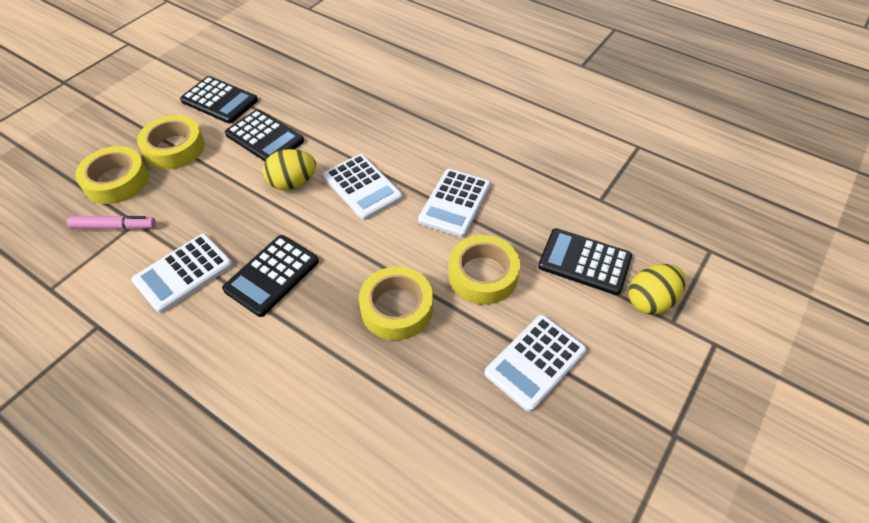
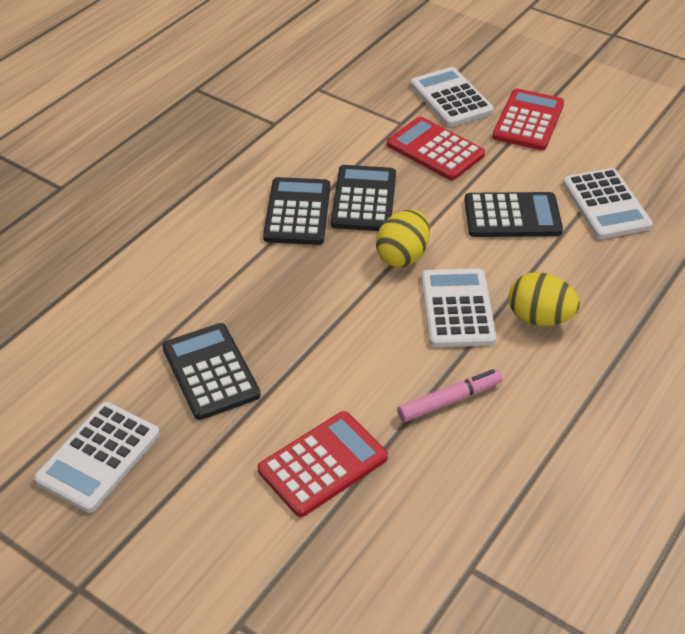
red calculator: none = 0 -> [258,411,388,517] [387,117,485,180] [492,88,564,150] = 3
yellow tape: [75,146,149,204] [137,115,205,169] [359,267,433,340] [449,235,520,304] = 4 -> none = 0

